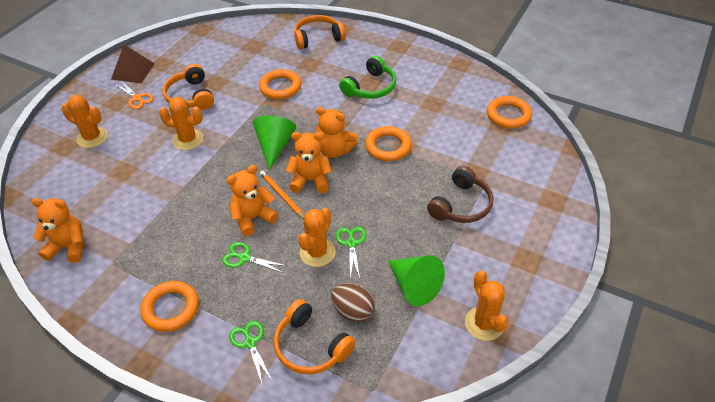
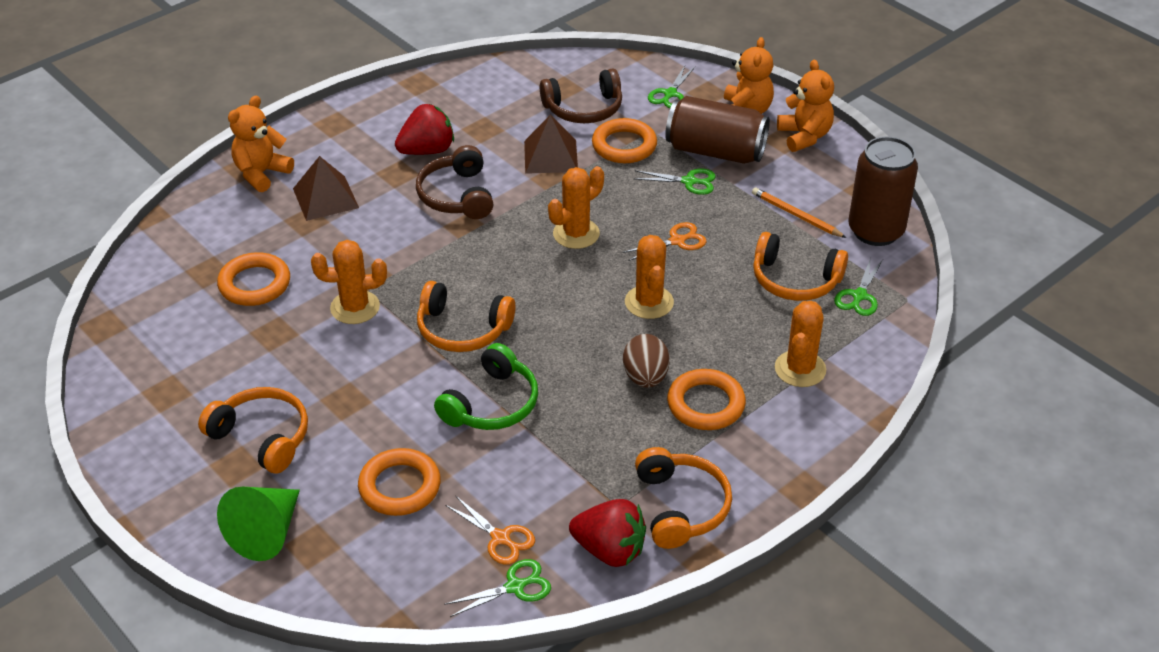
brown can: none = 0 -> [665,96,770,164] [848,136,918,246] = 2
brown headphones: [427,166,493,223] = 1 -> [416,145,493,219] [540,69,622,123] = 2
brown pyramid: [111,45,155,83] = 1 -> [293,156,359,221] [524,115,578,174] = 2
green cone: [253,116,296,170] [388,255,445,306] = 2 -> [217,487,300,561] = 1
green scissors: [222,242,287,273] [229,321,273,383] [336,226,367,278] = 3 -> [444,559,551,617] [634,169,716,195] [648,66,695,108] [834,258,883,316] = 4
orange headphones: [162,64,214,110] [274,299,356,374] [294,15,346,49] = 3 -> [198,387,308,474] [417,281,515,352] [635,447,732,549] [753,232,848,301] = 4
orange scissors: [115,82,154,109] = 1 -> [445,495,535,565] [623,222,707,261] = 2
orange teddy bear: [31,198,83,263] [226,165,278,236] [286,132,332,193] [316,107,358,158] = 4 -> [228,95,294,192] [724,37,774,114] [777,60,834,152] = 3
red strawberry: none = 0 -> [395,104,454,155] [569,499,646,567] = 2

